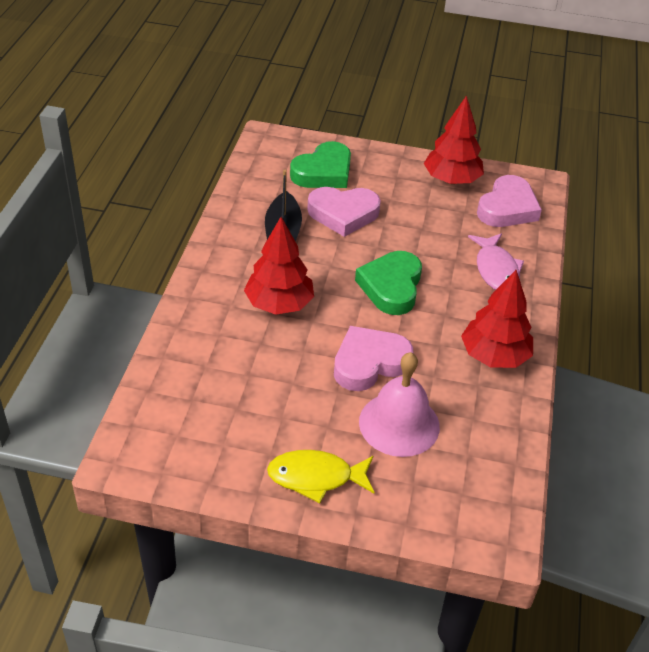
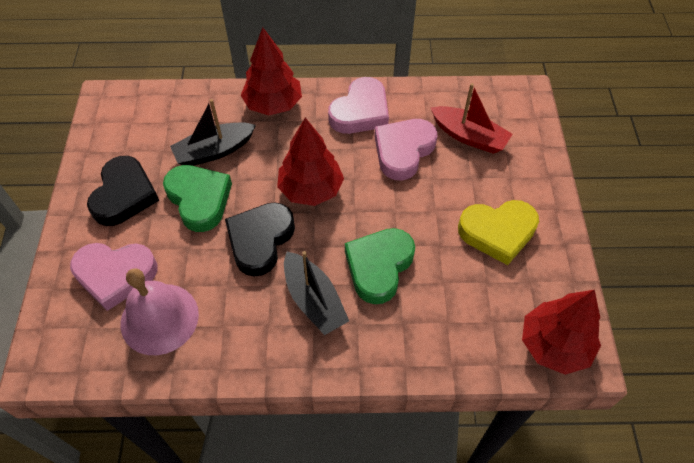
black boat: [265,170,302,242] = 1 -> [170,99,256,166] [284,251,349,335] = 2
black heart: none = 0 -> [87,156,159,226] [225,202,295,277] = 2
pink fish: [468,233,524,290] = 1 -> none = 0
red boat: none = 0 -> [431,83,513,154] = 1
yellow fish: [267,450,374,503] = 1 -> none = 0
yellow heart: none = 0 -> [458,200,539,265] = 1

